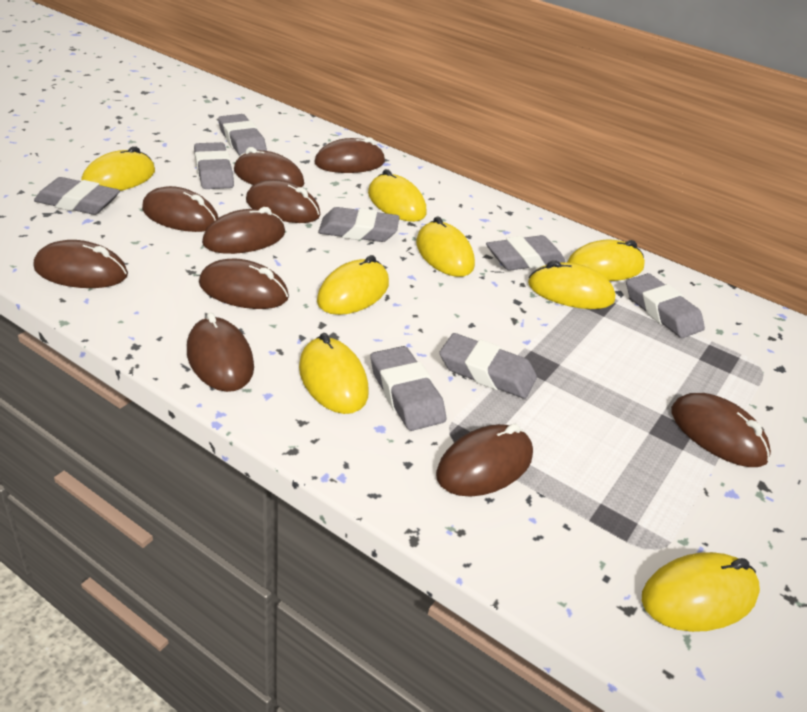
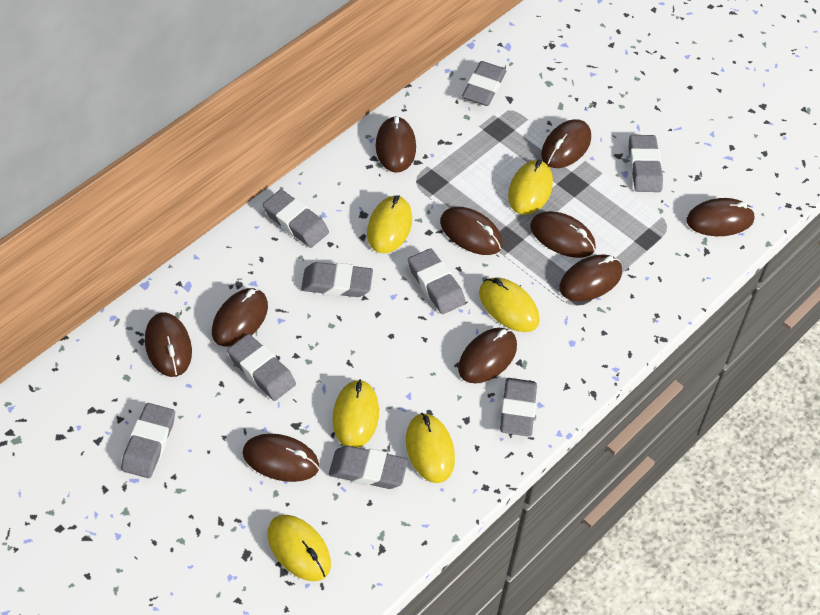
grey eraser: [34,177,120,215] [194,142,234,189] [218,114,267,156] [318,207,400,242] [370,346,446,431] [439,333,537,399] [486,235,566,271] [626,273,705,338] = 8 -> [121,403,175,478] [227,334,296,401] [263,189,329,248] [301,262,373,297] [329,446,408,489] [408,248,466,314] [462,61,506,106] [500,378,537,437] [628,135,663,192] = 9
yellow mouse: [81,146,155,191] [299,333,369,414] [317,255,389,315] [368,169,426,222] [416,216,475,277] [528,261,615,309] [568,240,645,281] [642,552,760,632] = 8 -> [267,515,331,581] [333,379,379,448] [367,195,412,253] [406,413,455,483] [479,277,540,332] [508,160,553,215] = 6

